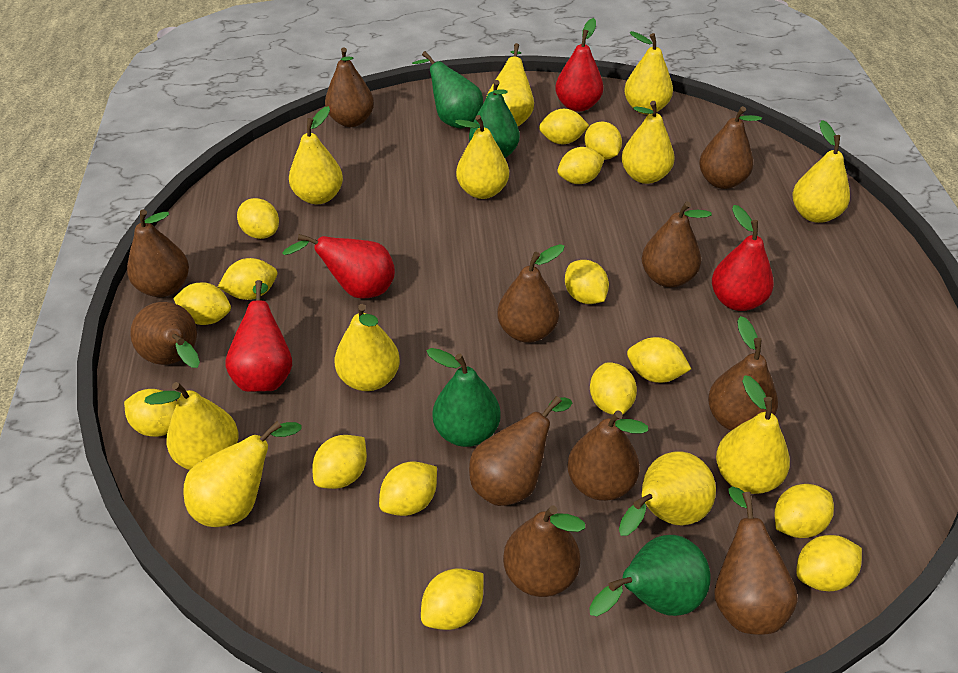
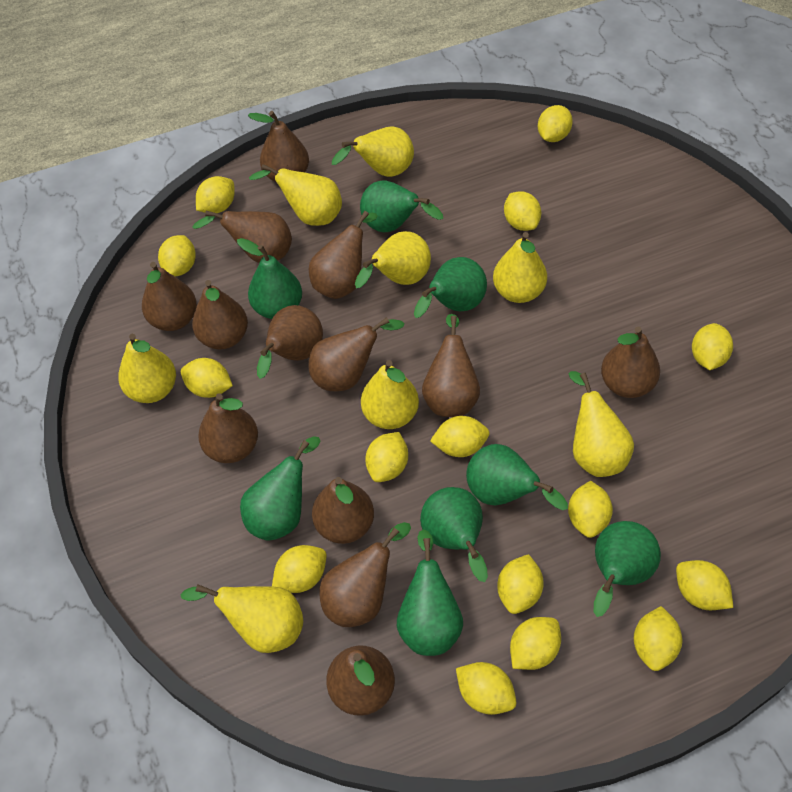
brown pear: [127,210,189,297] [130,302,200,368] [325,48,374,127] [469,396,572,506] [497,244,565,343] [503,505,585,597] [567,410,648,501] [642,201,712,287] [699,106,762,189] [708,316,778,431] [715,487,798,635] = 11 -> [142,262,197,331] [192,211,292,263] [192,280,248,350] [198,393,258,463] [248,111,309,182] [257,305,323,379] [309,211,378,299] [309,317,404,391] [312,477,374,544] [320,522,411,627] [326,645,395,716] [422,314,480,417] [601,326,660,398] = 13
green pear: [412,51,483,129] [427,348,501,447] [469,80,520,158] [589,535,711,616] = 4 -> [237,238,302,319] [240,436,321,541] [360,181,443,232] [397,529,463,656] [414,257,487,318] [420,487,488,582] [466,444,568,510] [594,521,661,617] = 8
red pear: [225,280,292,392] [282,234,395,299] [555,18,604,112] [712,205,774,311] = 4 -> none = 0
yellow pear: [144,382,239,470] [183,421,302,527] [289,106,343,204] [335,304,400,391] [455,115,509,199] [486,43,534,126] [619,451,716,536] [621,101,675,184] [624,31,673,114] [716,375,790,494] [793,120,850,223] = 11 -> [118,334,176,403] [180,584,303,653] [249,164,342,226] [332,127,414,177] [355,231,431,288] [361,360,419,429] [493,232,547,303] [569,371,634,477] = 8

